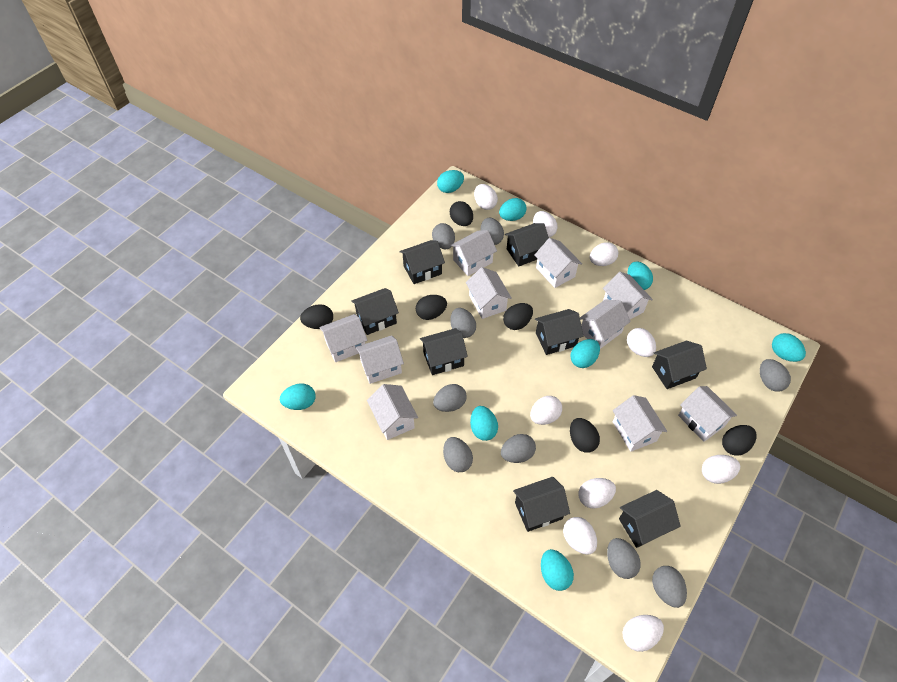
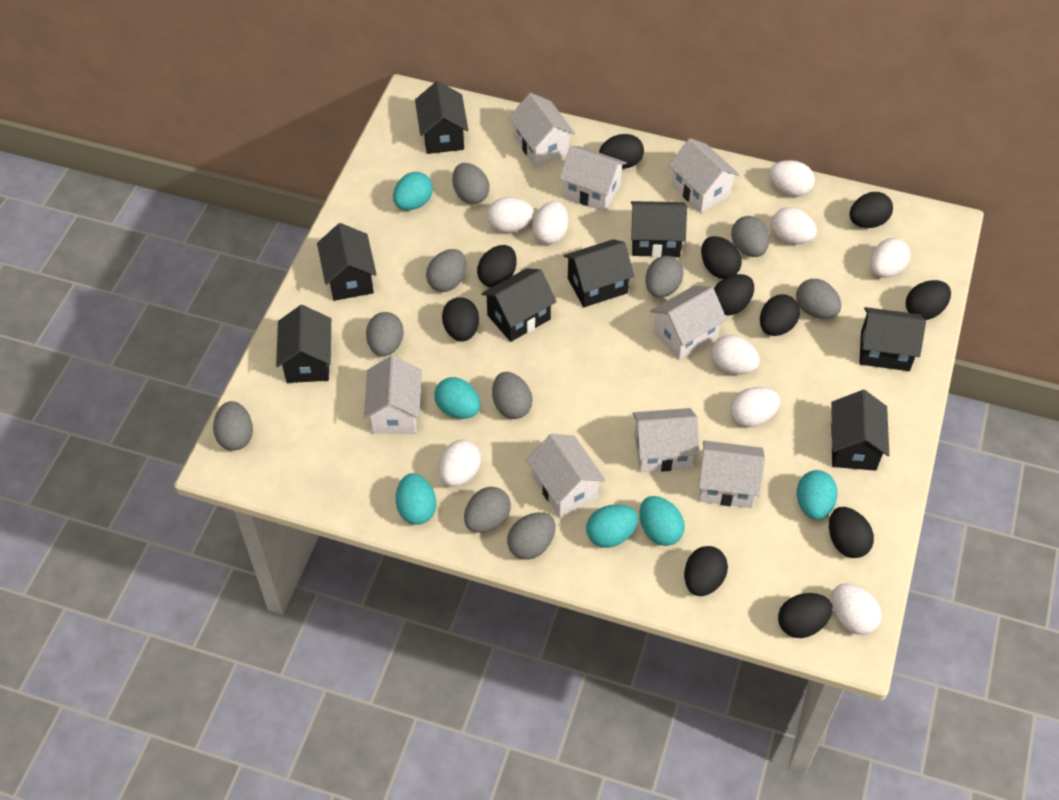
black egg: [300,304,333,329] [416,295,447,320] [450,201,473,226] [503,303,533,330] [570,418,600,453] [722,425,757,456] = 6 -> [442,297,479,341] [477,245,517,288] [599,134,644,168] [684,546,728,596] [701,236,742,279] [714,274,754,315] [760,294,800,336] [778,593,833,638] [829,507,874,558] [849,192,893,228] [906,280,951,320] = 11
grey egg: [432,223,455,249] [433,384,467,412] [443,437,473,472] [450,308,476,338] [481,218,504,245] [501,434,536,463] [607,538,641,579] [652,566,687,608] [760,359,791,392] = 9 -> [213,401,253,451] [366,312,404,357] [426,249,466,292] [452,163,489,204] [464,487,511,533] [492,372,533,419] [507,512,556,560] [645,256,684,298] [731,216,769,257] [796,279,841,318] = 10
turquoise egg: [280,383,316,410] [437,170,464,193] [470,406,498,441] [499,198,527,221] [541,549,574,591] [570,339,600,368] [627,261,653,290] [772,333,806,362] = 8 -> [393,172,433,210] [396,473,436,525] [434,377,480,419] [586,504,638,548] [640,496,685,546] [797,470,838,520] = 6
white house: [319,314,368,362] [355,335,404,384] [367,384,418,440] [450,230,497,276] [466,267,512,319] [534,238,582,288] [580,300,631,349] [603,272,653,319] [613,395,667,452] [678,386,737,442] = 10 -> [364,355,422,434] [509,93,575,167] [526,434,606,517] [559,146,627,212] [632,408,699,472] [650,286,727,360] [669,138,740,213] [699,440,765,508] = 8

